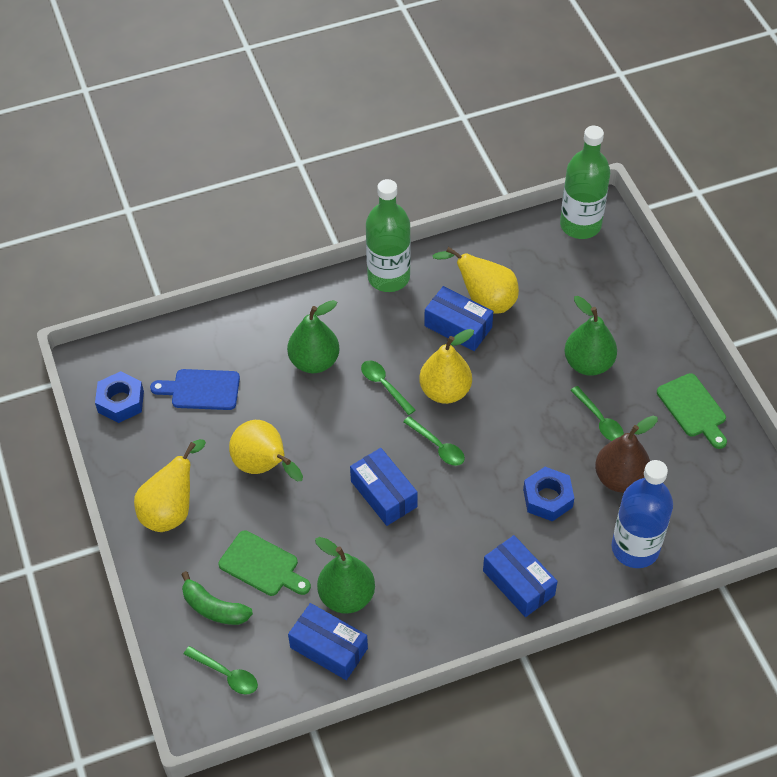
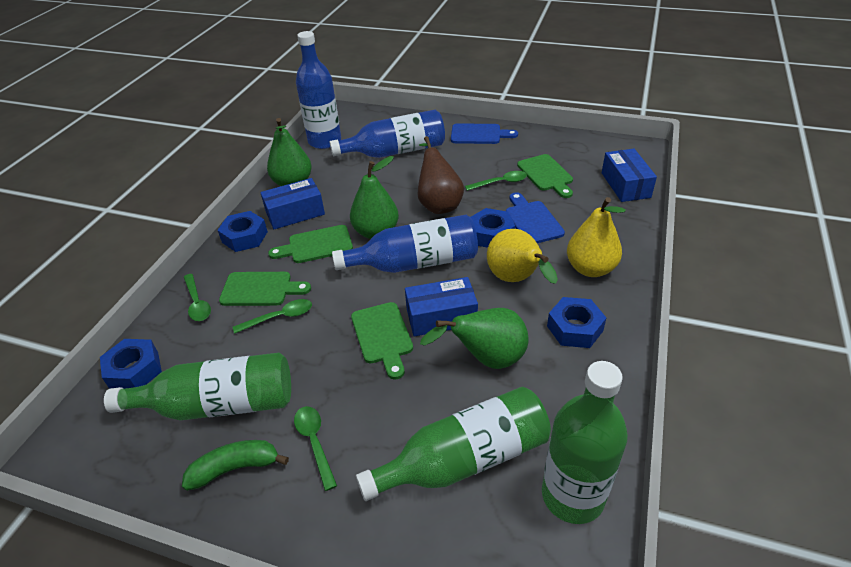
blue bottle: [612,460,673,568] = 1 -> [296,31,341,149] [330,110,445,158] [332,215,478,273] = 3
blue box: [288,603,368,680] [350,448,418,526] [424,286,493,351] [483,535,558,617] = 4 -> [260,178,325,229] [405,277,478,336] [602,149,657,202] = 3
blue cutting board: [150,369,240,410] = 1 -> [451,123,518,144] [506,192,565,243] = 2
blue nut: [95,371,144,423] [523,467,574,521] = 2 -> [100,339,162,389] [218,211,268,252] [470,208,515,248] [547,297,606,348] = 4
green bottle: [366,179,411,292] [560,126,610,239] = 2 -> [104,353,291,421] [356,387,551,501] [542,361,628,524] = 3
green cutting board: [218,531,311,596] [657,373,727,449] = 2 -> [219,272,311,306] [268,225,353,263] [351,302,413,380] [517,154,573,198] = 4
yellow pear: [134,439,206,532] [229,420,303,481] [419,329,474,404] [432,247,519,314] = 4 -> [487,229,558,284] [567,197,626,277] = 2

